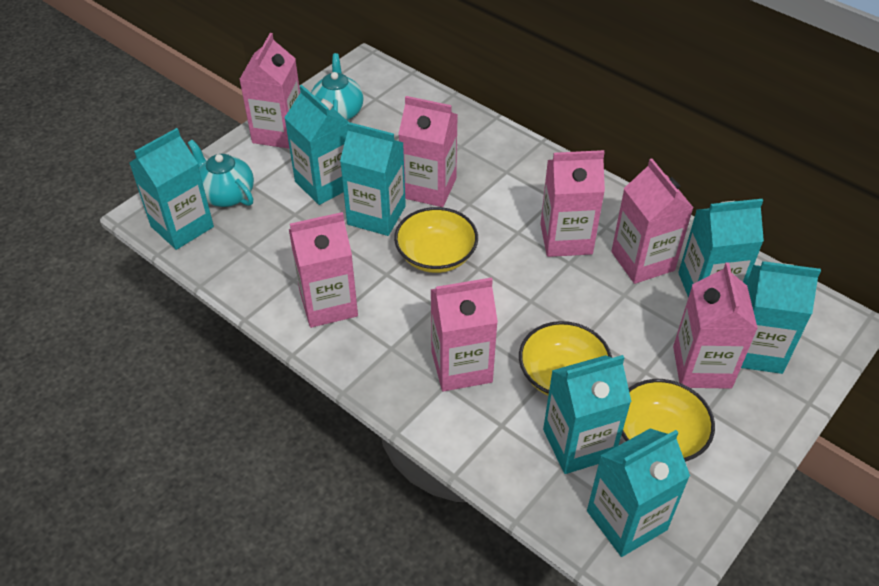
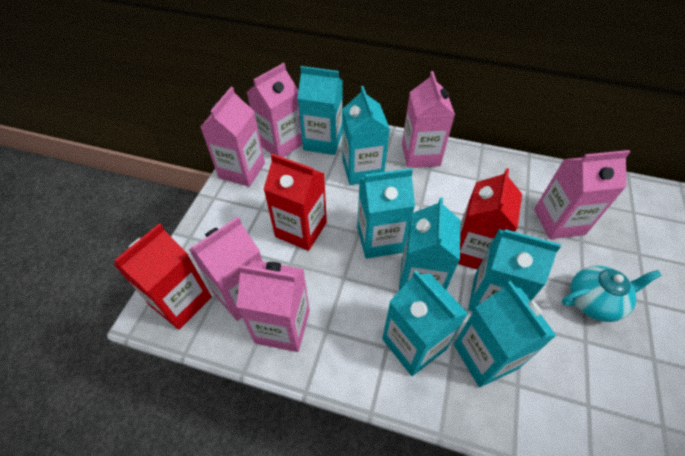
pink carton: [239,33,300,149] [289,212,358,328] [398,96,458,207] [430,277,498,392] [540,150,605,257] [611,158,694,284] [673,262,758,389] = 7 -> [189,217,263,321] [201,87,265,187] [236,260,310,352] [247,63,302,157] [402,71,455,168] [534,150,630,239] = 6
red carton: none = 0 -> [113,223,212,330] [264,154,327,251] [458,168,522,270] = 3
turquoise teapot: [188,140,254,207] [311,53,364,120] = 2 -> [562,266,662,322] = 1
yellow bowl: [394,207,478,273] [519,321,612,396] [622,379,715,462] = 3 -> none = 0

